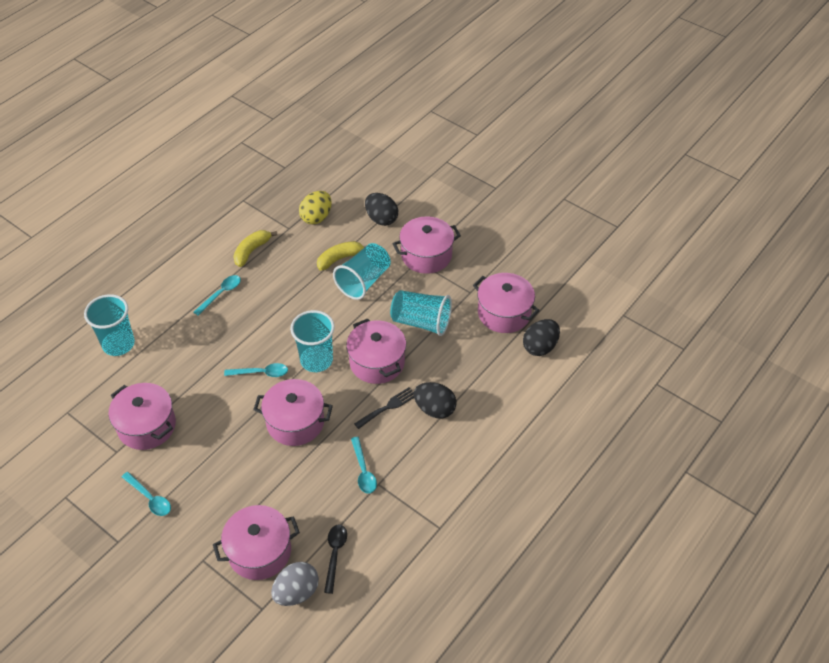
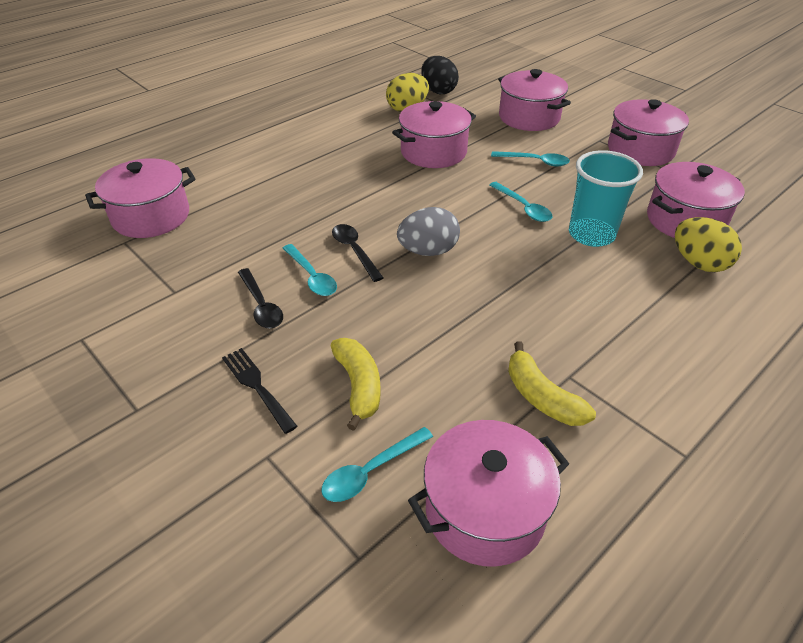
black egg: [365,193,398,226] [414,382,456,419] [523,319,560,356] = 3 -> [421,56,459,94] = 1
black spoon: [324,524,347,594] = 1 -> [238,268,283,329] [332,224,384,282] = 2
turquoise cup: [84,294,135,356] [290,310,335,372] [333,243,391,300] [390,290,452,336] = 4 -> [569,150,643,247] = 1
yellow egg: [299,191,332,224] = 1 -> [386,73,429,112] [675,217,742,272] = 2

